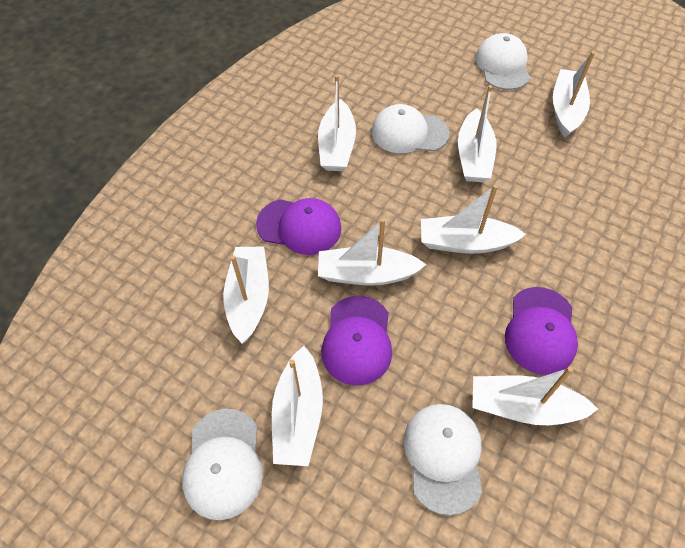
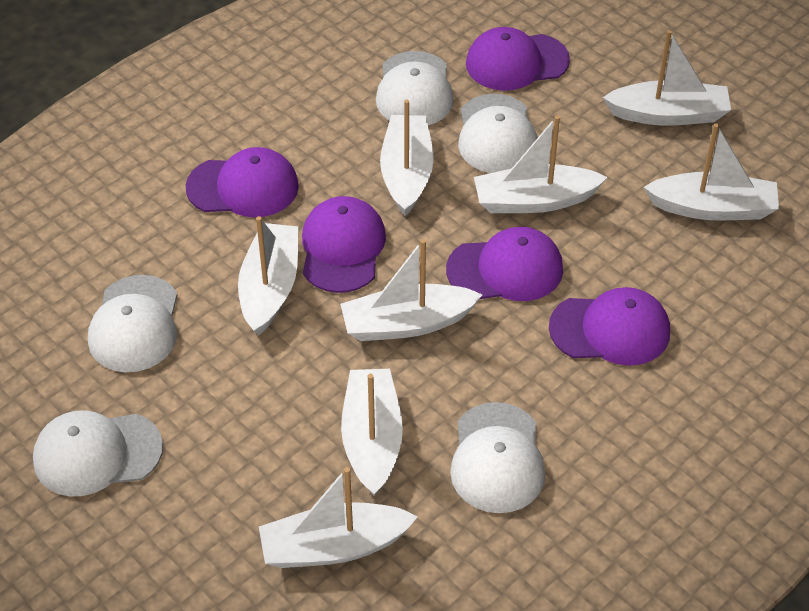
purple cap: [256,198,342,255] [321,296,392,385] [505,287,578,375] = 3 -> [186,147,299,218] [302,196,386,293] [446,227,563,301] [466,27,570,91] [549,287,670,366] = 5
white cap: [182,409,263,520] [372,104,449,153] [404,404,482,515] [475,33,530,90] = 4 -> [33,410,163,497] [88,275,177,372] [376,51,454,125] [450,402,545,513] [458,94,537,173] = 5

